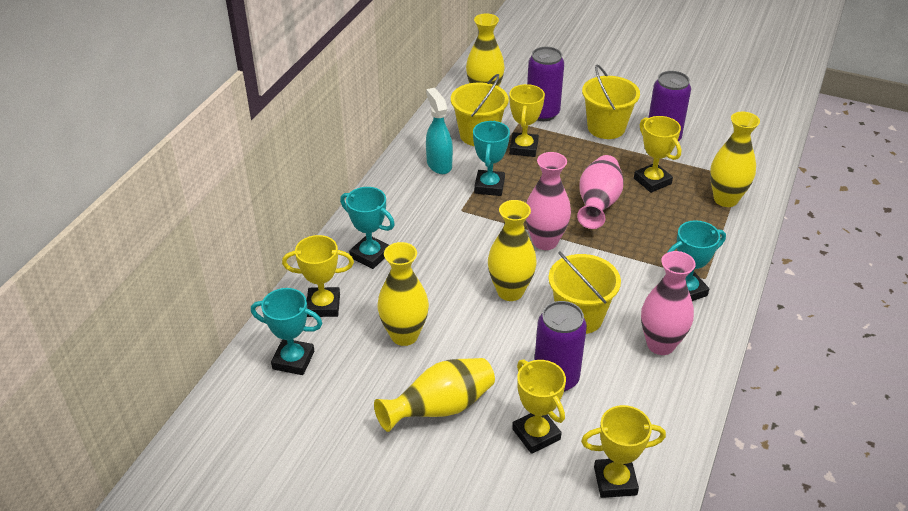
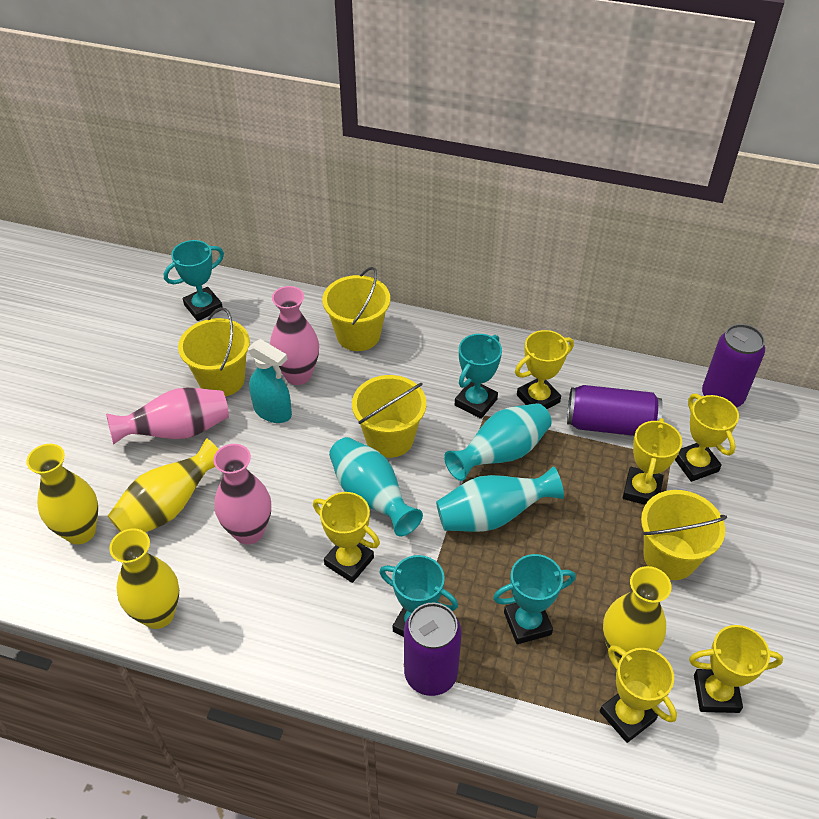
turquoise vase: none = 0 -> [329,437,423,536] [436,466,564,532] [444,403,552,481] = 3
yellow bucket: [451,74,509,146] [548,251,621,334] [582,65,640,139] = 3 -> [178,307,250,396] [322,267,390,351] [352,375,426,458] [641,490,727,580] = 4
yellow trophy: [282,235,354,317] [509,84,545,157] [512,359,566,454] [581,405,666,498] [634,116,681,193] = 5 -> [313,492,380,583] [515,330,574,409] [600,645,677,743] [623,418,682,505] [675,393,739,482] [689,625,783,713] = 6
yellow vase: [374,358,495,432] [377,242,429,346] [466,13,505,87] [488,200,537,301] [710,112,760,207] = 5 -> [26,444,98,544] [108,438,219,532] [109,528,179,629] [603,566,672,662] = 4

